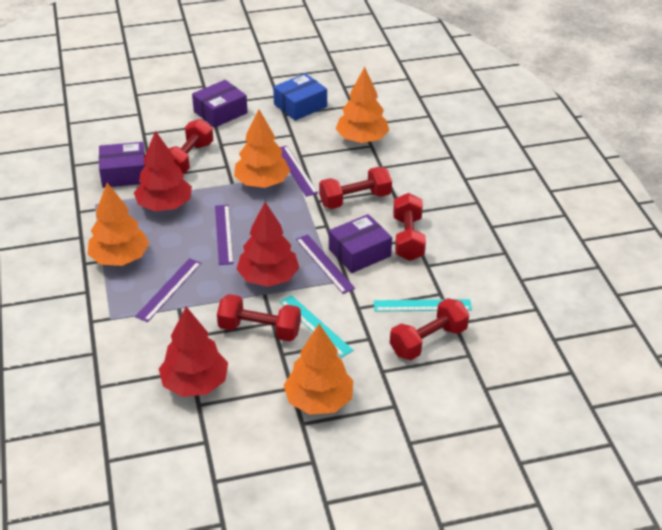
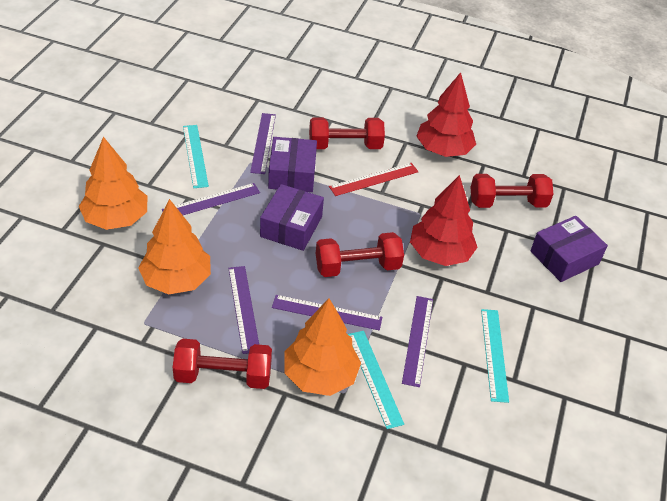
blue box: [273,73,327,121] = 1 -> none = 0
orange tree: [87,183,149,266] [234,109,290,188] [283,324,353,415] [336,67,389,143] = 4 -> [79,137,147,230] [138,199,211,294] [285,298,361,396] = 3
purple ruler: [135,258,201,322] [215,205,234,265] [280,146,318,197] [296,234,355,294] = 4 -> [162,183,260,215] [228,266,259,354] [250,113,276,174] [272,295,382,330] [402,296,433,387] = 5
red dumbbell: [168,119,213,174] [217,294,301,341] [319,167,392,209] [390,298,469,360] [393,193,426,261] = 5 -> [173,339,272,389] [309,117,385,149] [316,232,404,277] [471,174,553,208] = 4
red ruler: none = 0 -> [329,163,419,196] = 1
red tree: [134,131,192,211] [159,307,228,397] [237,202,299,287] = 3 -> [410,175,478,266] [416,72,476,157] = 2
turquoise ruler: [280,295,354,358] [374,299,472,312] = 2 -> [183,125,209,188] [348,331,404,429] [481,309,509,403] = 3

